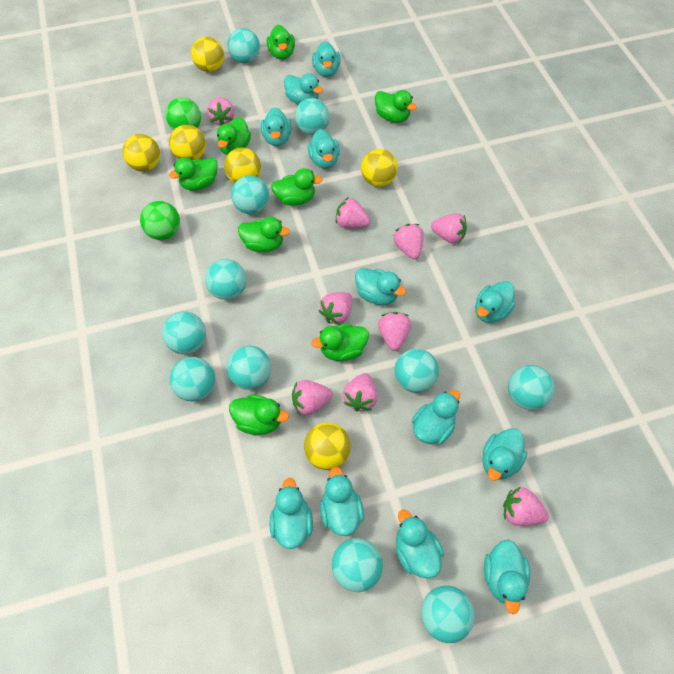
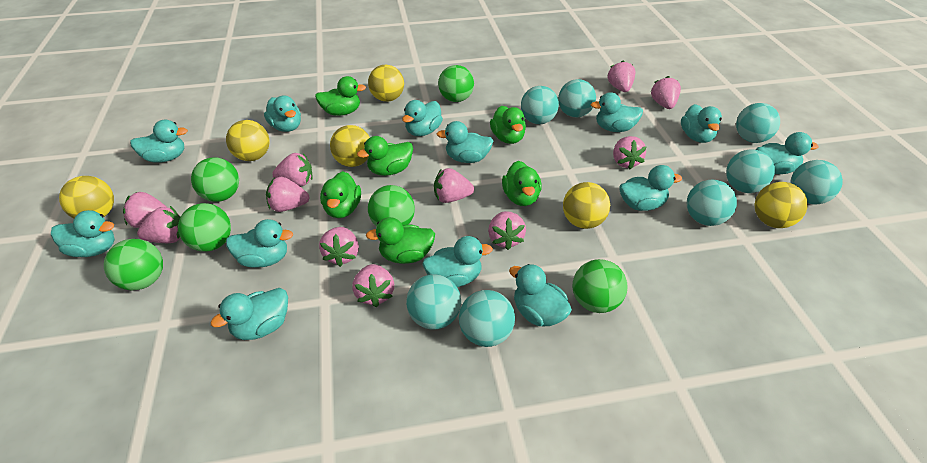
green ball: [140,201,180,240] [165,97,201,130] = 2 -> [104,239,163,290] [178,203,231,252] [191,157,239,202] [368,185,415,226] [438,65,474,102] [573,259,627,313] = 6
green duck: [169,157,218,191] [217,117,251,155] [229,394,289,435] [238,217,290,252] [267,25,295,60] [271,168,323,206] [312,324,369,361] [375,90,417,123] = 8 -> [315,76,366,116] [320,171,361,218] [357,136,413,176] [366,217,435,264] [490,106,526,144] [502,161,542,206] = 6
pink strawberry: [207,97,234,125] [292,380,333,416] [319,292,352,325] [336,198,370,228] [343,373,378,412] [378,312,411,351] [393,224,424,259] [431,213,467,244] [503,487,549,526] = 9 -> [123,192,168,228] [137,206,181,243] [266,177,310,212] [272,153,313,186] [319,227,359,267] [353,264,394,307] [434,168,474,203] [488,211,526,250] [607,60,636,92] [613,136,647,169] [651,76,681,109] = 11
turquoise ball: [162,312,206,354] [170,357,215,401] [205,259,246,300] [227,346,271,390] [228,28,260,64] [231,176,269,214] [295,98,329,135] [332,538,383,592] [395,349,439,393] [421,586,475,643] [508,365,555,410] = 11 -> [406,274,461,330] [459,290,515,347] [521,86,559,124] [558,79,596,117] [687,180,737,226] [726,149,775,193] [736,103,780,143] [790,160,843,205] = 8
turquoise duck: [261,107,292,146] [269,478,313,549] [284,73,323,105] [308,129,340,169] [312,41,341,77] [320,467,364,536] [355,268,406,305] [396,509,444,579] [412,390,460,444] [475,281,516,323] [482,428,527,481] [484,540,530,614] = 12 -> [51,210,115,257] [130,120,188,163] [211,288,288,340] [226,219,293,268] [264,95,301,132] [402,100,443,136] [422,236,493,287] [437,121,493,163] [509,264,572,326] [591,92,643,132] [619,165,682,211] [681,104,722,143] [756,132,819,174] = 13

